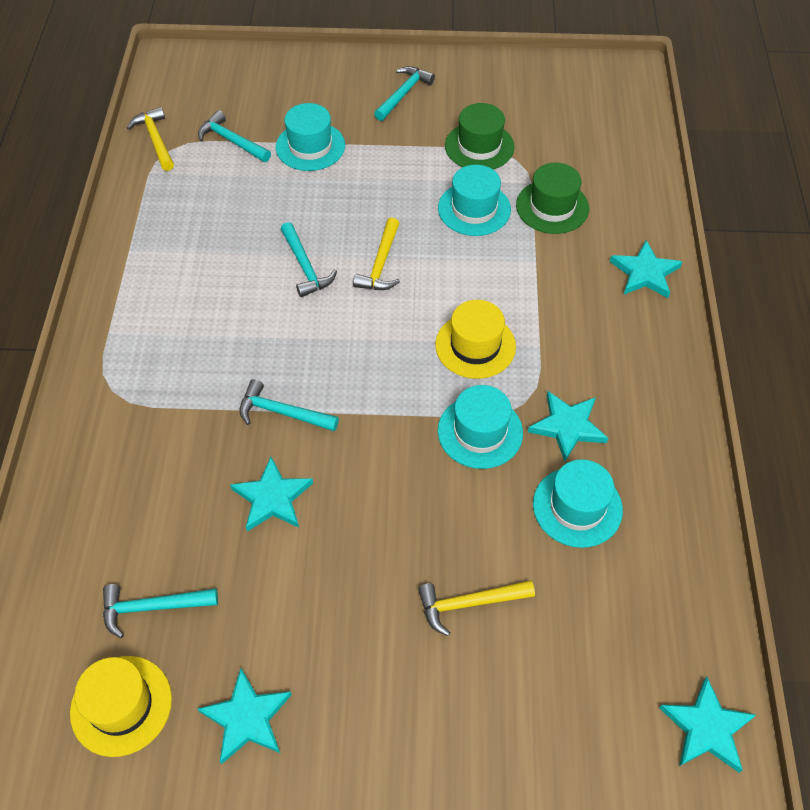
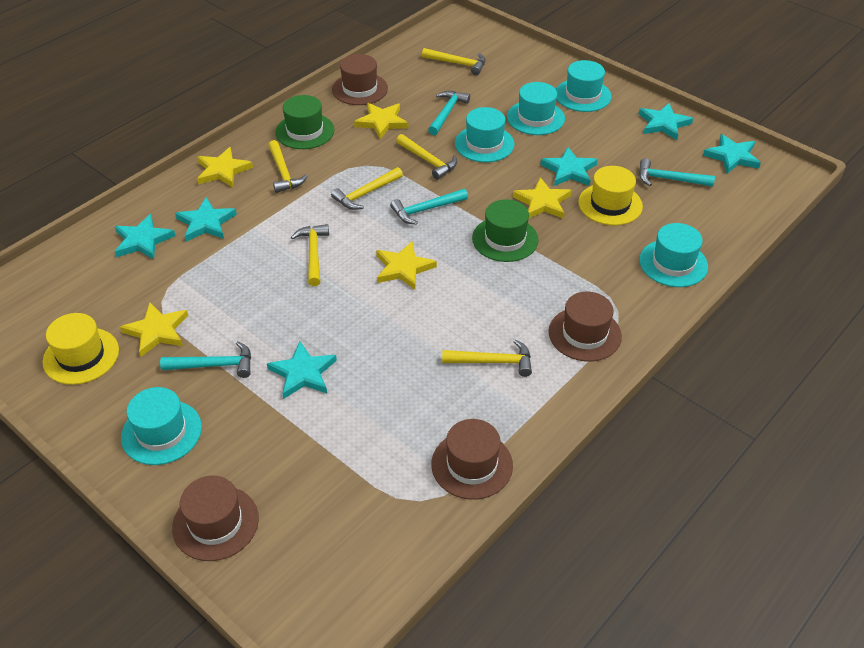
brown hat: none = 0 -> [172,476,259,561] [332,54,388,105] [431,419,513,500] [549,292,622,361] = 4
turquoise hammer: [103,584,218,638] [198,110,271,162] [239,379,339,431] [281,222,337,297] [374,66,435,121] = 5 -> [160,341,251,378] [390,189,468,225] [428,91,470,135] [639,158,715,187] = 4
turquoise hat: [276,103,345,171] [438,165,511,236] [438,385,523,469] [533,459,623,548] = 4 -> [121,387,202,465] [455,107,515,162] [507,82,565,135] [556,60,611,112] [639,223,708,287] = 5
turquoise star: [198,668,292,764] [230,457,313,532] [528,391,608,461] [610,240,682,298] [659,677,756,773] = 5 -> [115,214,176,260] [175,197,237,242] [267,341,337,399] [541,147,598,186] [639,103,693,140] [703,134,761,174] = 6
yellow hammer: [127,107,174,171] [353,218,400,290] [418,581,535,636] = 3 -> [268,140,308,193] [291,224,329,286] [331,167,403,210] [396,134,457,180] [422,48,485,75] [442,339,532,377] = 6
yellow star: none = 0 -> [120,302,188,357] [197,147,253,187] [354,103,408,139] [376,241,437,290] [513,177,572,219] = 5

